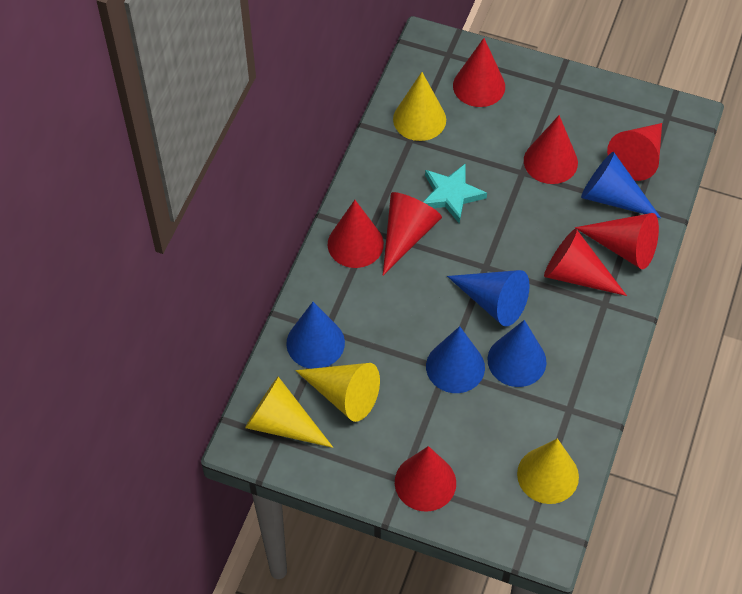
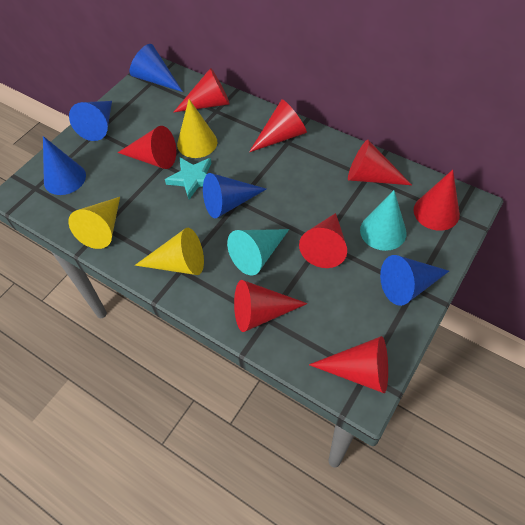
turquoise cone: none = 0 -> [227,229,289,276] [360,190,407,251] = 2
yellow cone: [245,377,333,448] [295,363,380,422] [393,72,446,141] [517,439,579,504] = 4 -> [68,197,120,249] [135,228,204,275] [177,99,217,158] = 3

